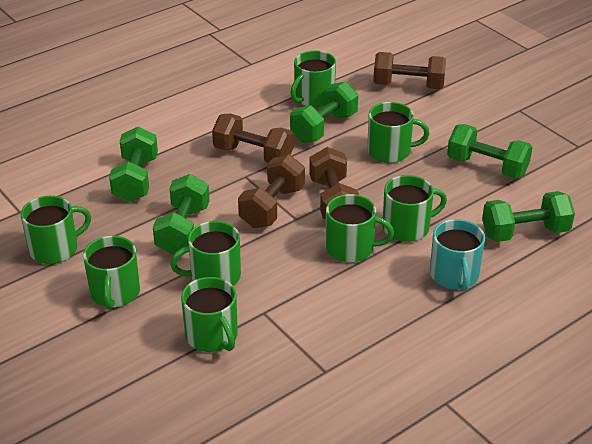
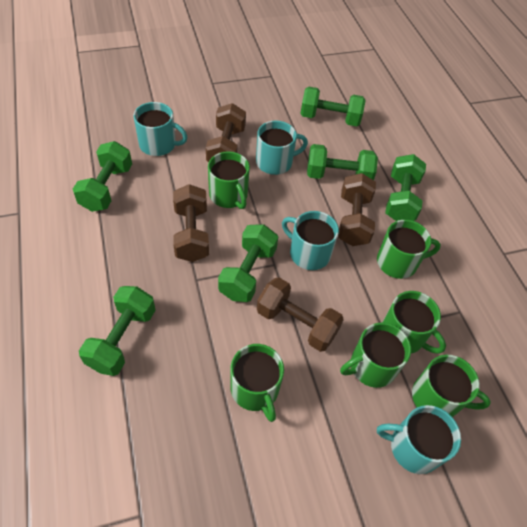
green dumbbell: [109,127,158,202] [153,174,210,255] [290,82,358,143] [447,124,533,179] [482,191,575,242] = 5 -> [73,141,132,212] [79,286,156,376] [218,224,278,302] [301,87,365,126] [307,144,378,180] [385,154,426,221] = 6
green mug: [21,196,91,264] [83,236,140,310] [170,221,241,286] [181,277,238,352] [290,50,336,107] [326,194,394,262] [367,102,429,163] [383,175,447,242] = 8 -> [208,151,250,209] [230,344,284,422] [340,323,411,388] [377,220,441,279] [382,291,446,354] [412,355,491,417] = 6
turquoise mug: [430,219,485,291] = 1 -> [133,102,188,156] [256,121,308,175] [282,211,339,270] [377,405,461,474] = 4

